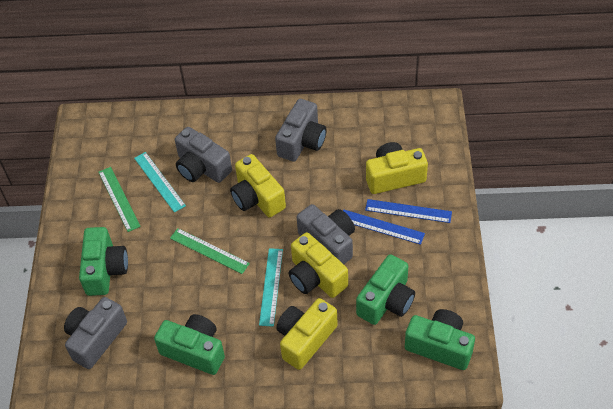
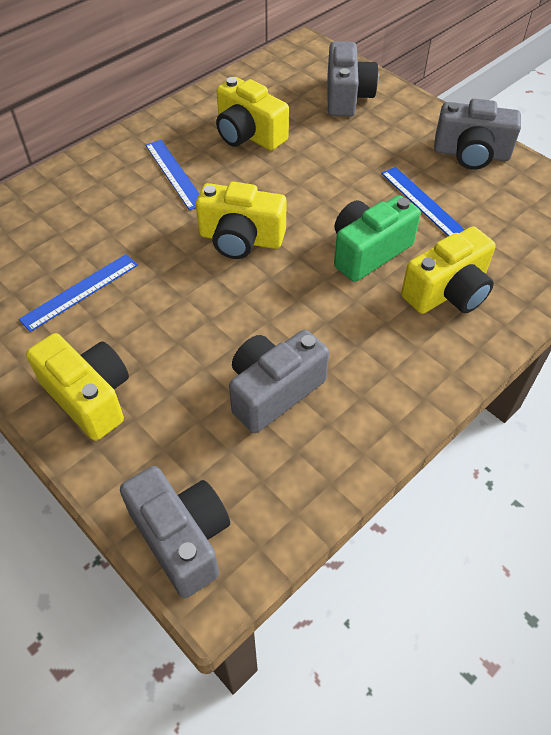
blue ruler: [343,209,425,245] [365,199,452,223] = 2 -> [19,254,138,332] [145,140,199,210] [381,167,465,236] = 3
green camera: [79,227,128,296] [154,314,225,375] [356,254,415,325] [405,309,475,370] = 4 -> [334,195,421,282] = 1
green ruler: [98,167,141,232] [170,228,250,274] = 2 -> none = 0
turquoise ruler: [134,152,186,213] [259,248,283,327] = 2 -> none = 0

